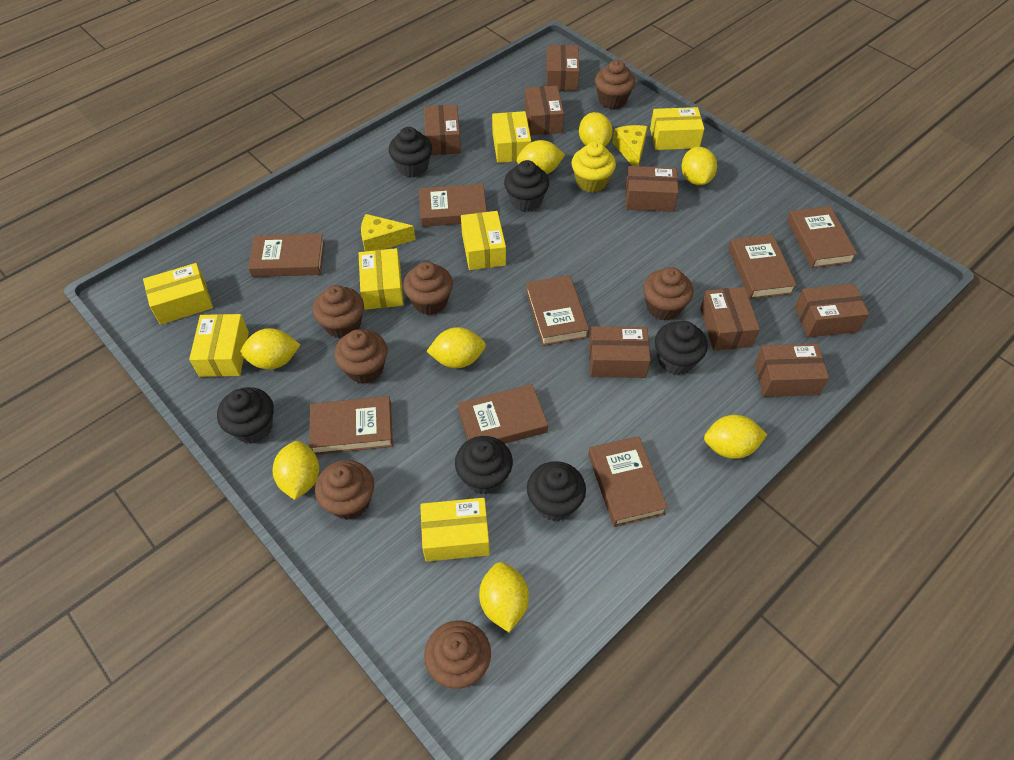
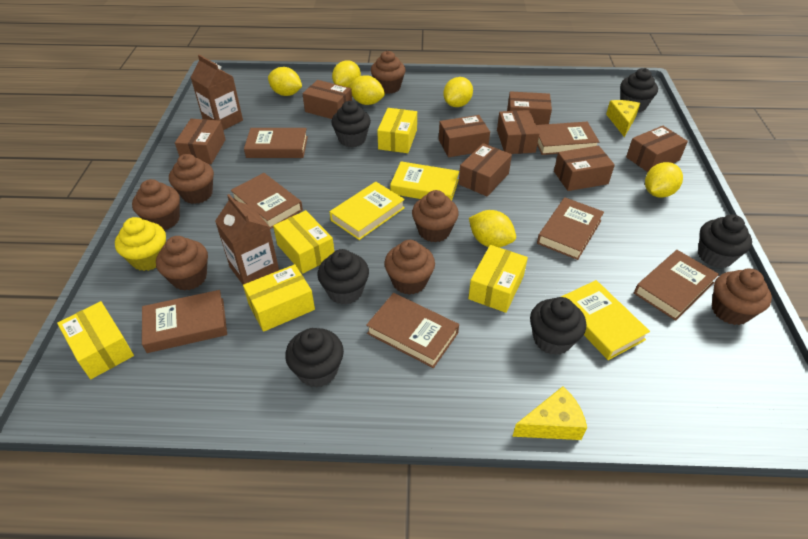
brown book: [248,234,325,277] [309,396,393,455] [419,184,487,227] [457,384,548,444] [526,275,589,346] [588,436,668,527] [728,234,797,299] [787,206,857,268] = 8 -> [142,290,227,353] [230,173,303,229] [244,128,308,158] [366,293,459,368] [536,122,599,155] [537,197,604,260] [634,250,719,321] = 7
brown carton: none = 0 -> [191,54,243,130] [215,194,279,285] = 2
yellow book: none = 0 -> [329,182,405,240] [390,161,459,200] [561,280,650,360] = 3
yellow box: [143,263,213,325] [189,314,249,377] [359,248,404,310] [420,498,490,562] [461,211,506,270] [492,111,531,163] [650,107,704,150] = 7 -> [57,301,134,379] [243,264,315,332] [273,210,334,274] [377,108,417,153] [468,245,528,313] = 5
yellow lemon: [240,328,300,369] [273,441,319,500] [426,327,486,368] [479,562,529,632] [517,140,565,174] [579,112,612,147] [682,147,717,185] [704,415,767,459] = 8 -> [268,67,302,96] [332,60,361,87] [348,75,385,105] [443,77,473,107] [469,210,516,247] [645,162,683,198] = 6

